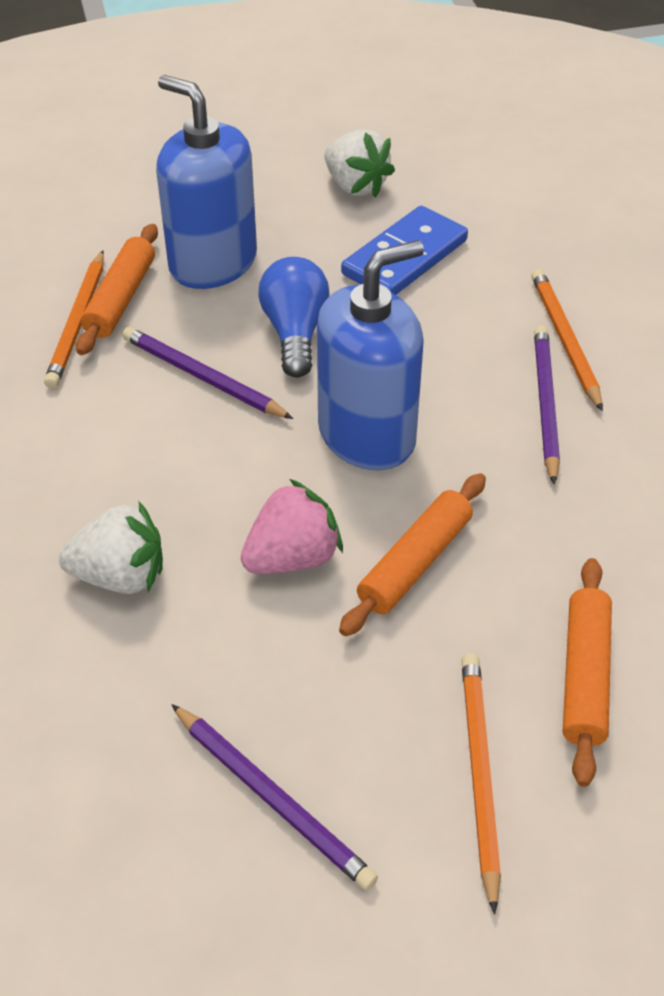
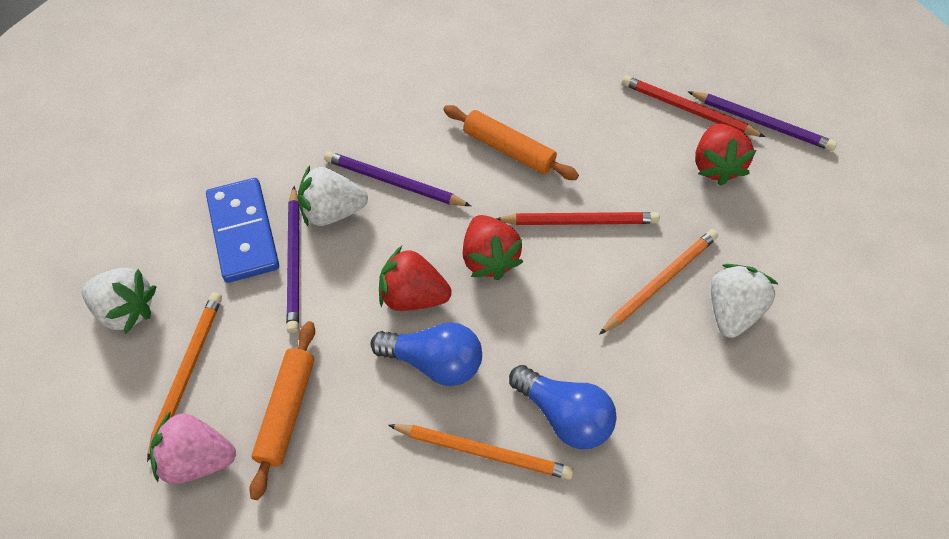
blue light bulb: [258,257,330,378] = 1 -> [370,322,482,386] [509,365,617,449] = 2
blue soap dispenser: [156,75,257,289] [317,240,424,471] = 2 -> none = 0
orange rolling pin: [76,224,158,355] [339,473,486,636] [563,558,612,787] = 3 -> [249,321,315,500] [443,105,579,180] = 2
red pencil: none = 0 -> [496,212,660,225] [622,75,765,137] = 2
red strawberry: none = 0 -> [379,246,452,311] [463,215,523,280] [695,123,757,186] = 3
white strawberry: [58,501,163,594] [324,129,395,198] = 2 -> [82,268,156,334] [298,165,368,226] [711,264,779,338] = 3

